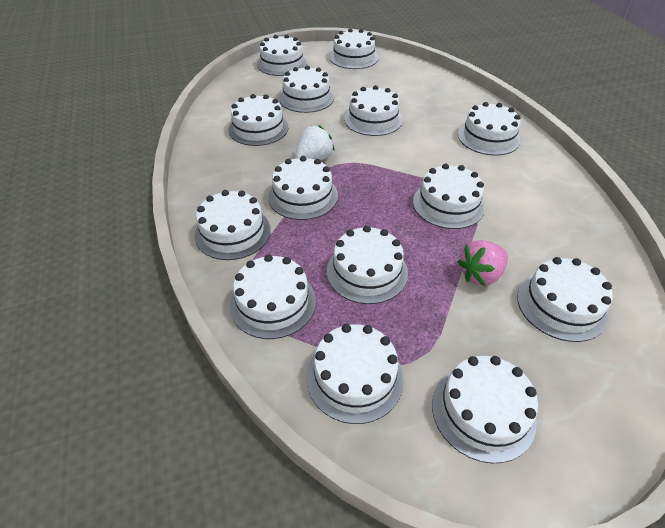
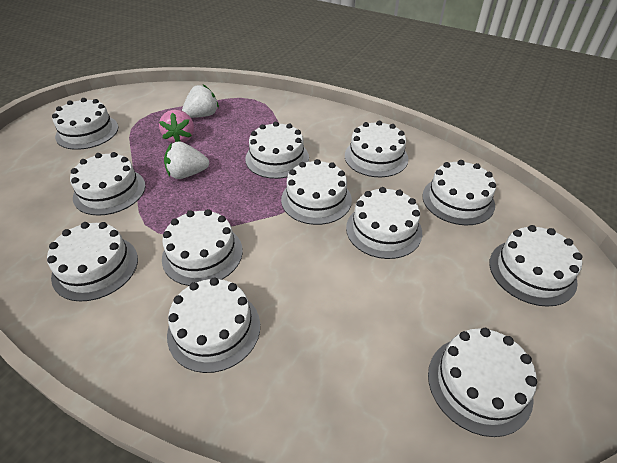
white cake: [195,190,271,260] [229,94,288,146] [230,254,316,339] [257,35,307,76] [268,156,338,220] [279,66,334,113] [306,324,404,424] [327,226,408,304] [330,29,378,69] [344,85,403,136] [413,164,485,229] [432,356,538,463] [458,102,521,156] [517,257,613,342] = 14 -> [47,222,138,302] [52,98,118,150] [70,152,145,216] [162,209,243,286] [167,277,260,373] [245,122,309,179] [281,159,352,225] [345,121,408,177] [346,187,422,259] [422,160,496,225] [428,328,537,437] [489,225,582,307] = 12
white strawberry: [295,125,335,160] = 1 -> [164,141,209,179] [182,85,219,118] = 2

